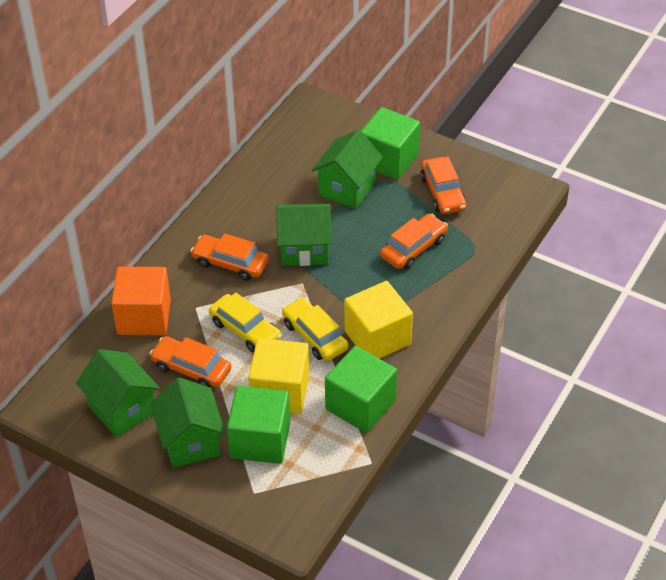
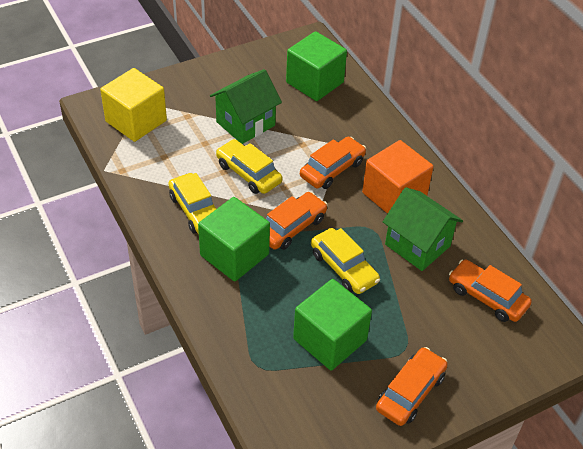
green house: [76,349,160,437] [150,377,225,468] [276,203,332,266] [311,129,383,209] = 4 -> [210,69,282,144] [383,187,463,271] = 2
yellow car: [209,293,282,353] [282,297,349,361] = 2 -> [168,173,216,234] [216,139,282,194] [311,228,380,294] = 3
yellow cube: [248,338,309,414] [344,281,413,359] = 2 -> [100,68,167,142] = 1

